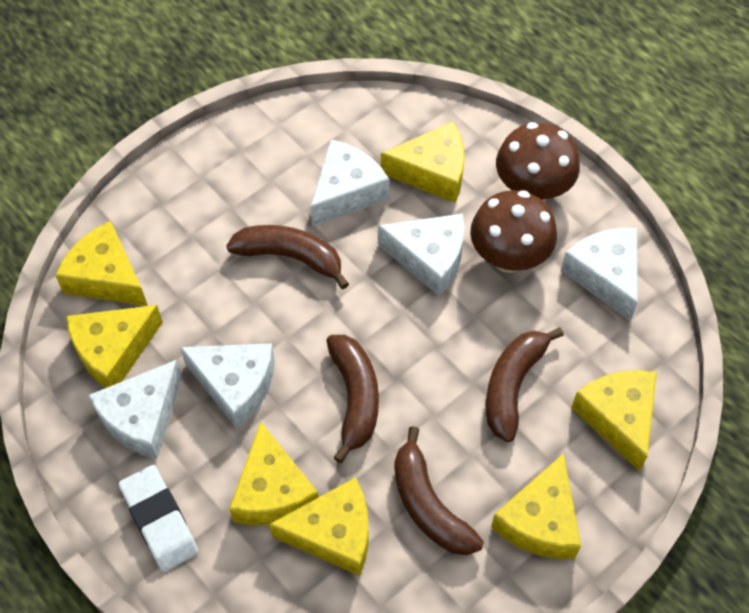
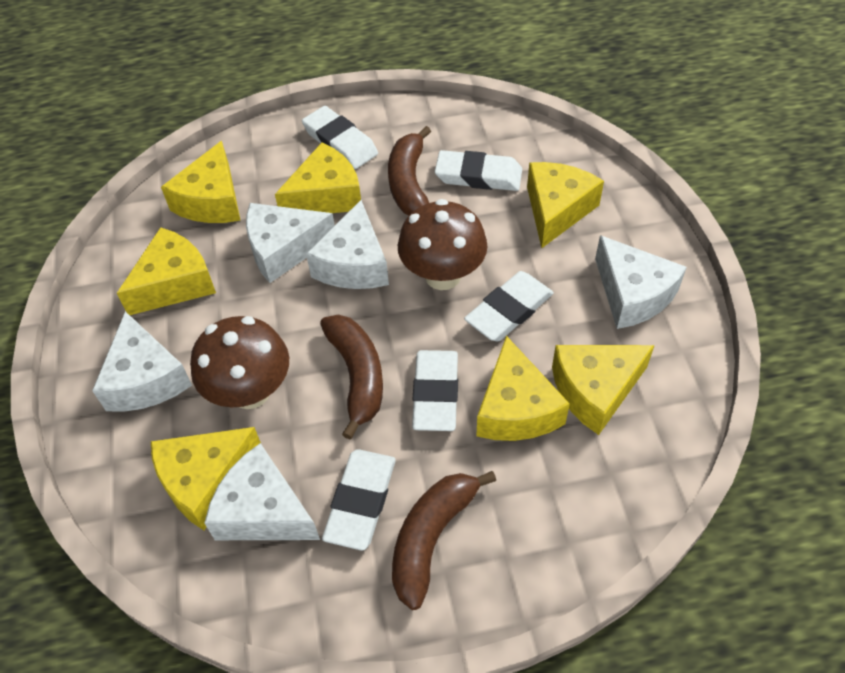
brown banana: [226,225,349,289] [326,335,379,463] [394,426,484,555] [486,328,564,442] = 4 -> [320,315,383,440] [388,126,431,215] [392,471,496,610] = 3
white eraser: [119,465,199,572] = 1 -> [302,106,378,169] [322,449,396,551] [412,350,458,431] [435,150,522,191] [464,271,554,341] = 5

